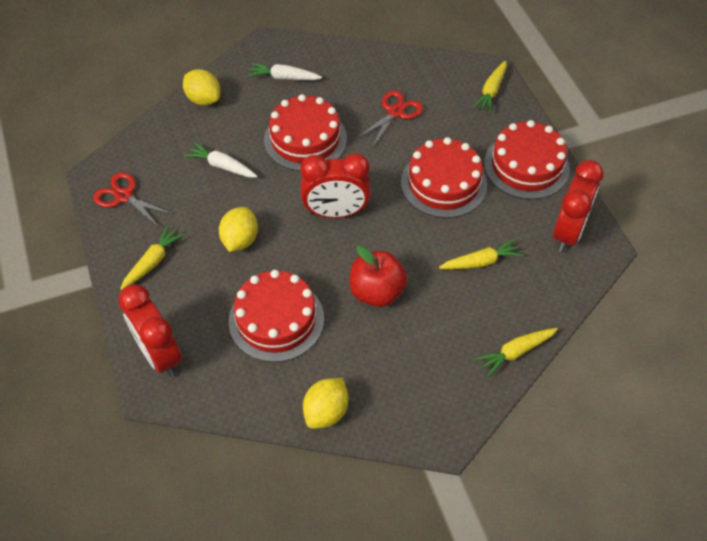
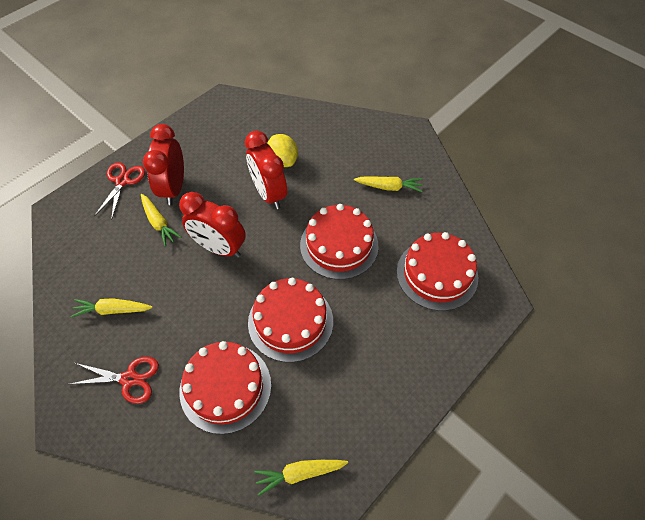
red apple: [350,245,408,307] = 1 -> none = 0
white carrot: [184,142,257,177] [248,63,322,80] = 2 -> none = 0
yellow lemon: [183,69,221,106] [219,207,258,252] [303,378,349,429] = 3 -> [267,134,298,167] = 1

